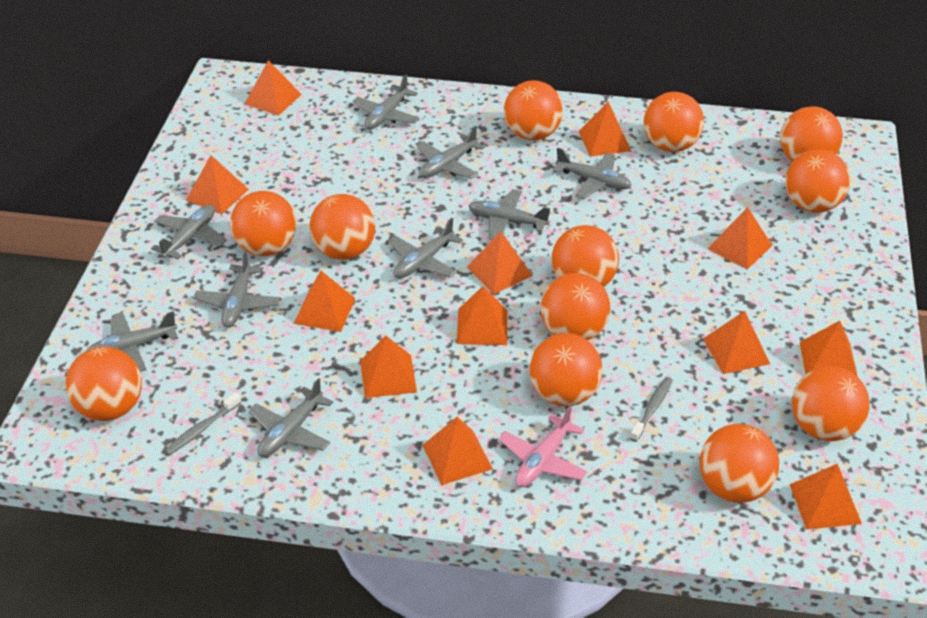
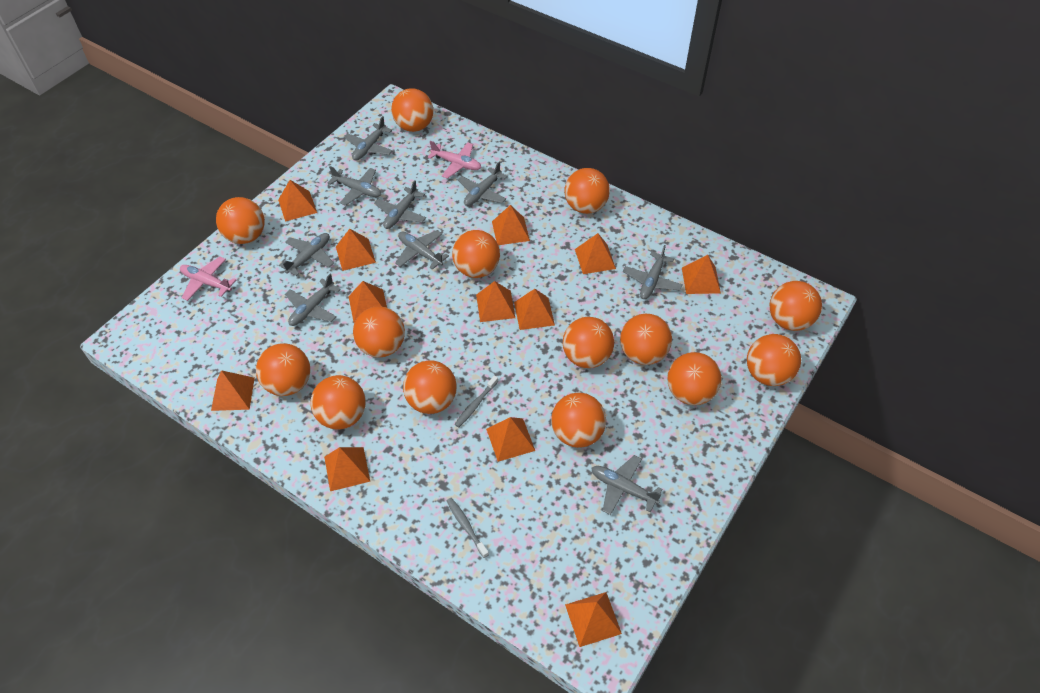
orange ball: [65,347,142,421] [230,191,296,256] [309,194,375,260] [504,80,563,140] [529,333,603,406] [540,273,610,340] [552,225,619,287] [644,92,704,152] [700,424,779,503] [780,106,843,162] [785,149,850,213] [792,366,870,441] = 12 -> [216,197,265,244] [256,343,310,396] [311,375,366,429] [353,306,405,358] [391,88,433,132] [403,360,457,414] [452,230,500,278] [551,393,606,448] [563,317,614,368] [565,168,610,214] [620,314,672,365] [667,352,722,405] [747,334,801,386] [770,281,822,331] = 14
pink plane: [499,406,588,487] = 1 -> [180,257,236,301] [428,141,481,179] = 2

